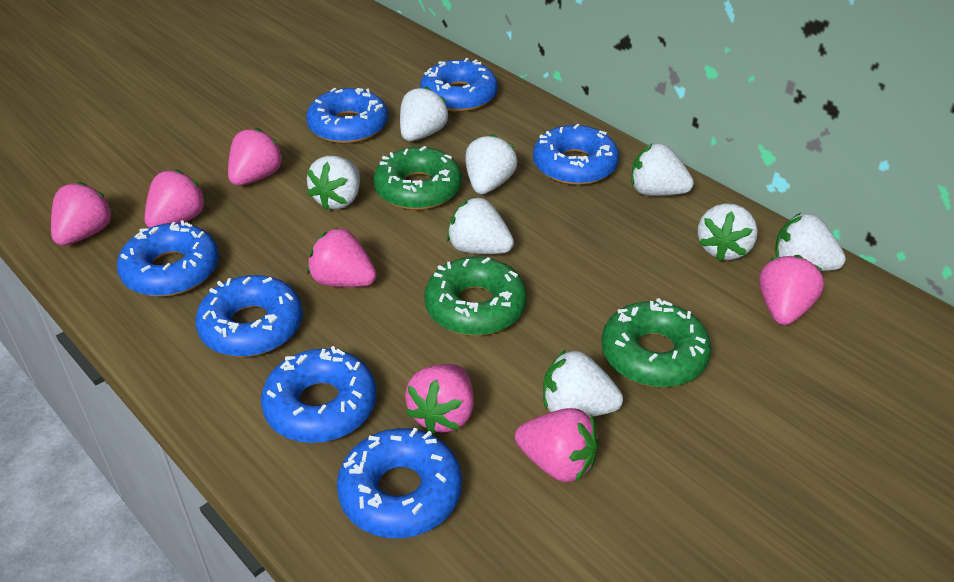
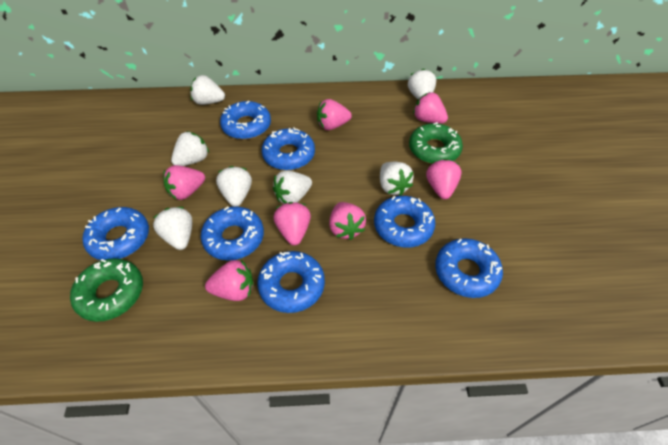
green donut: [373,146,462,210] [424,257,527,335] [602,298,711,387] = 3 -> [70,258,143,322] [409,122,463,164] = 2
white strawberry: [307,156,360,210] [400,86,449,141] [447,197,514,254] [465,134,518,194] [543,349,623,417] [631,143,694,196] [698,203,758,261] [775,213,846,271] = 8 -> [153,207,192,250] [171,131,209,166] [190,75,225,105] [216,166,252,207] [273,170,312,204] [380,162,414,196] [408,69,436,100] = 7

